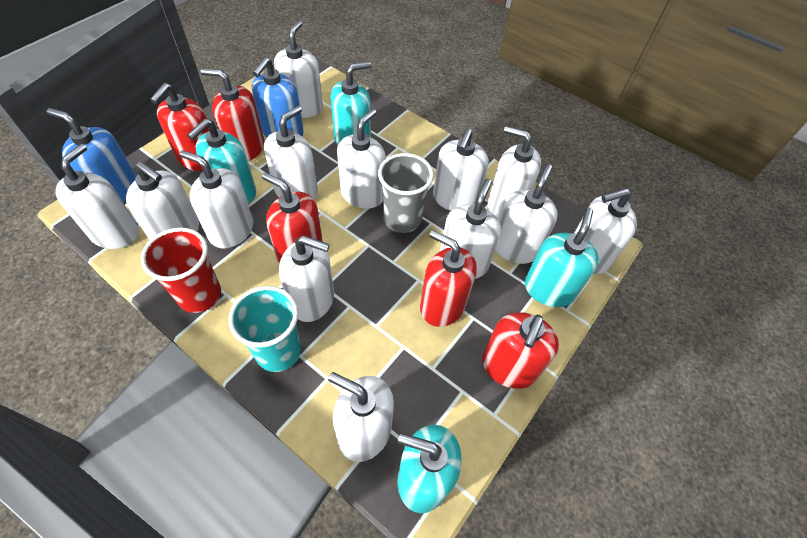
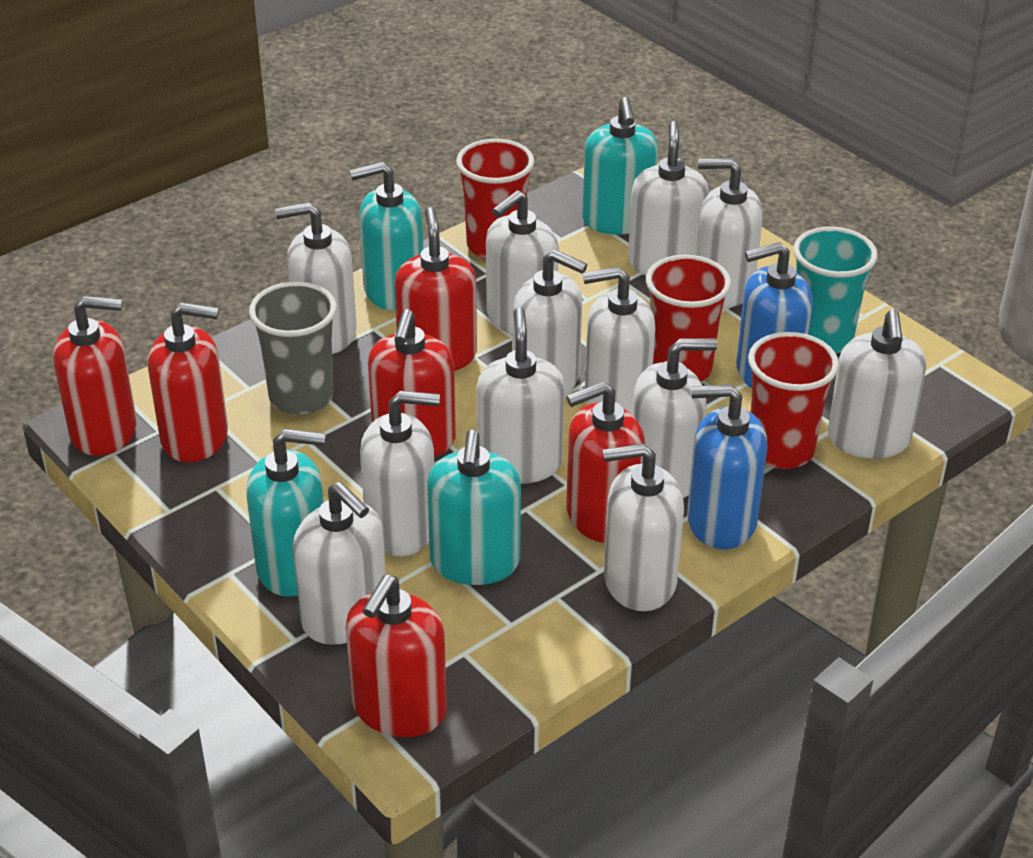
red cup: [141,228,221,313] = 1 -> [456,139,534,259] [646,255,731,382] [748,332,839,469] = 3
red soap dispenser: [150,83,209,171] [201,68,264,161] [262,172,323,263] [420,230,477,327] [482,312,559,389] = 5 -> [53,296,137,456] [148,303,228,462] [346,575,447,737] [368,309,456,457] [394,207,477,371] [566,382,645,543] = 6
white soap dispenser: [56,144,139,249] [126,161,199,240] [180,150,253,249] [264,105,318,200] [274,20,323,118] [279,235,334,322] [328,372,394,462] [337,109,386,209] [433,129,489,211] [440,179,501,279] [488,126,541,219] [495,164,558,264] [574,188,637,274] = 13 -> [275,202,357,354] [293,482,386,645] [360,391,440,556] [477,308,565,484] [486,190,559,334] [512,250,587,395] [583,267,656,414] [603,443,684,611] [628,121,709,275] [632,339,717,498] [696,158,763,308] [828,309,926,459] = 12

